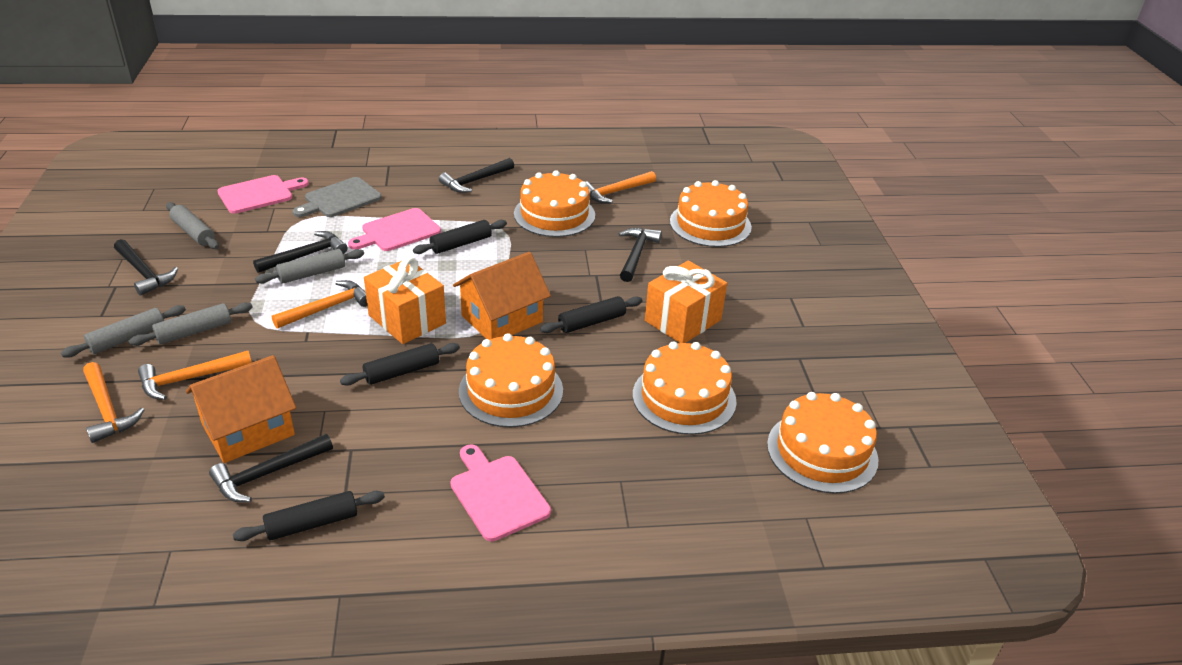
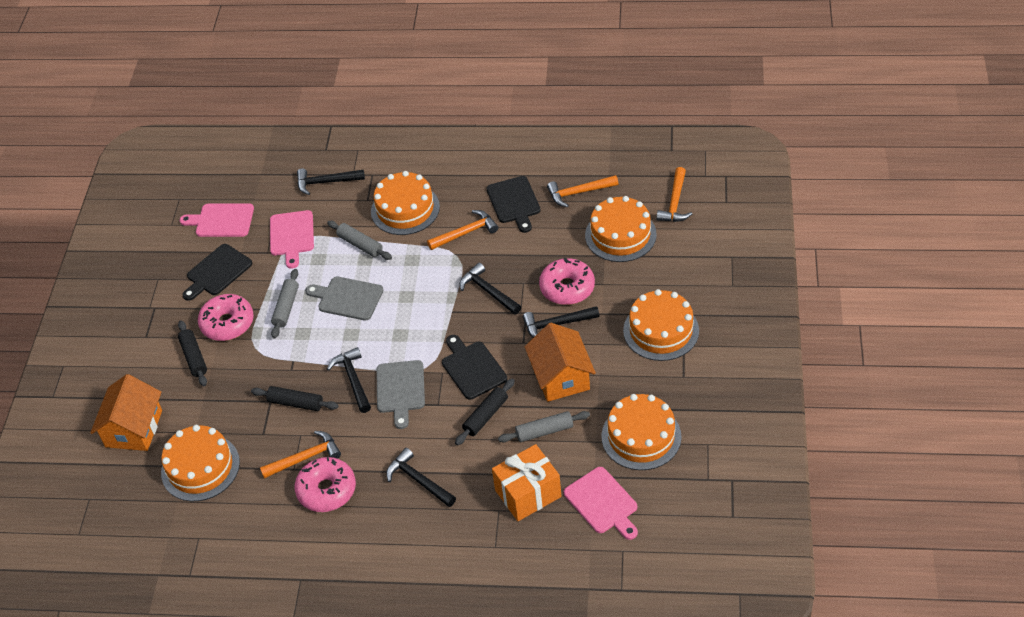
black cutting board: none = 0 -> [182,244,252,301] [442,335,507,400] [487,176,541,233] = 3
black rolling pin: [233,491,385,541] [340,343,460,386] [413,220,507,254] [540,296,643,333] = 4 -> [178,320,207,386] [251,386,339,411] [455,378,515,445] = 3
grey cutting board: [293,177,382,217] = 1 -> [305,277,383,321] [376,360,425,429] = 2
grey rolling pin: [61,305,186,358] [129,302,253,346] [166,202,219,249] [255,249,364,284] = 4 -> [271,269,299,338] [327,221,392,260] [498,411,590,442] = 3
orange gift: [364,257,446,344] [645,261,727,343] = 2 -> [492,444,561,521] = 1
pink donut: none = 0 -> [198,294,254,341] [295,457,356,512] [539,258,595,305] = 3

